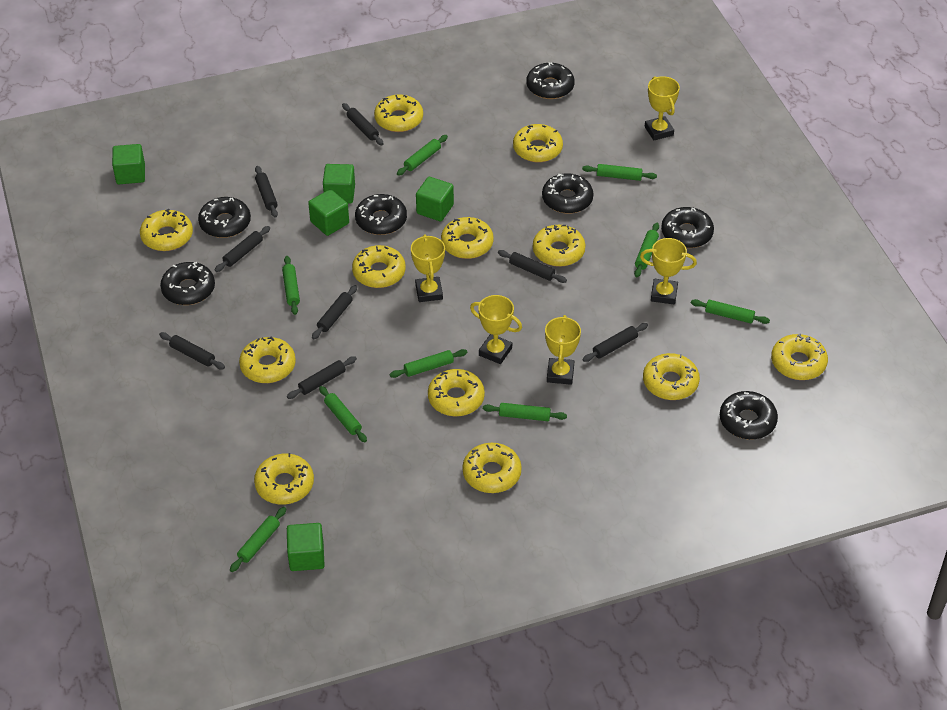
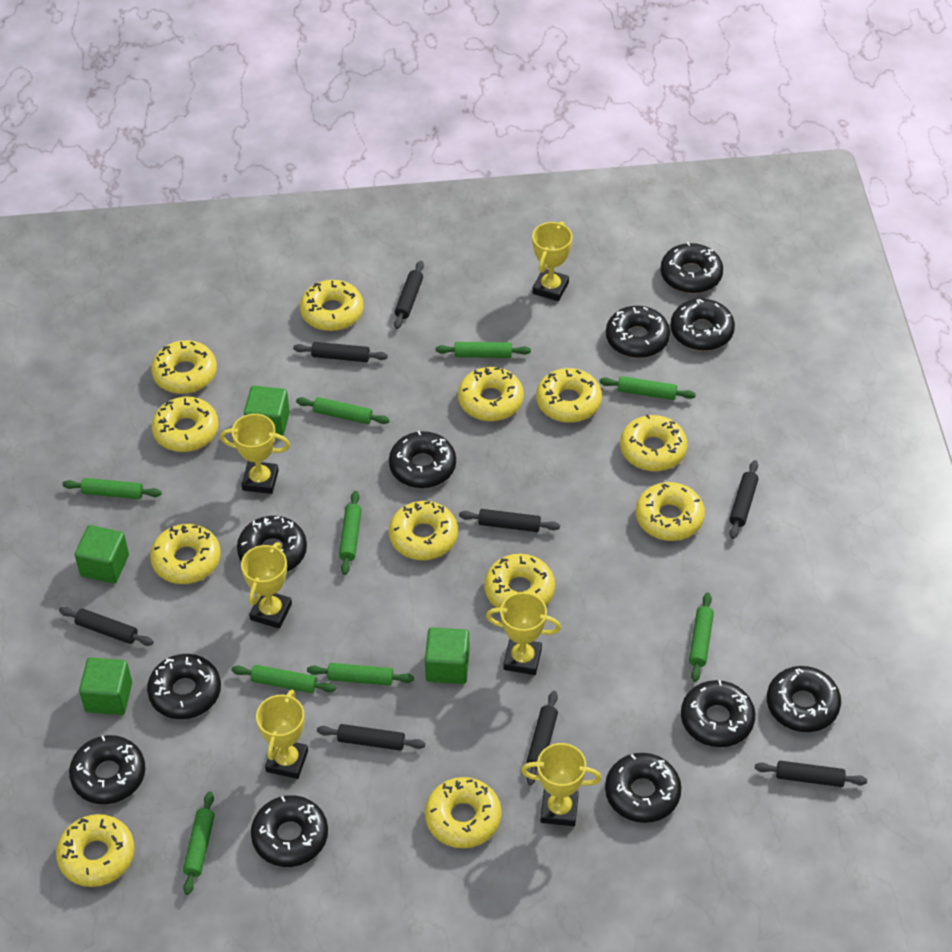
black donut: [160,262,215,305] [198,197,251,238] [355,194,407,235] [526,62,575,99] [542,173,594,214] [661,207,714,248] [720,391,778,440] = 7 -> [69,735,145,804] [147,654,221,719] [237,516,307,572] [251,795,328,867] [389,431,456,488] [605,753,682,823] [606,306,670,358] [660,242,723,293] [670,299,735,351] [681,680,755,747] [767,666,841,732] = 11
green cube: [112,144,145,184] [287,523,325,571] [308,189,349,236] [323,164,355,204] [416,177,454,222] = 5 -> [75,525,129,584] [79,657,132,715] [244,386,290,439] [425,627,470,684] = 4
yellow trophy: [411,234,445,302] [470,295,522,364] [545,315,581,385] [640,238,697,304] [645,76,680,140] = 5 -> [220,414,290,494] [241,542,292,629] [256,690,308,779] [486,592,561,675] [521,743,602,826] [532,221,572,301] = 6

